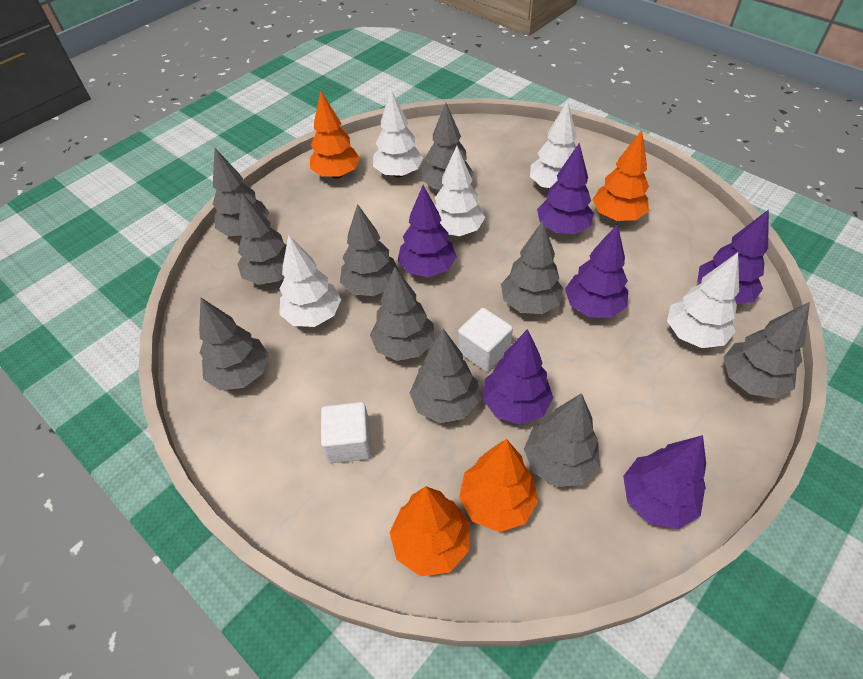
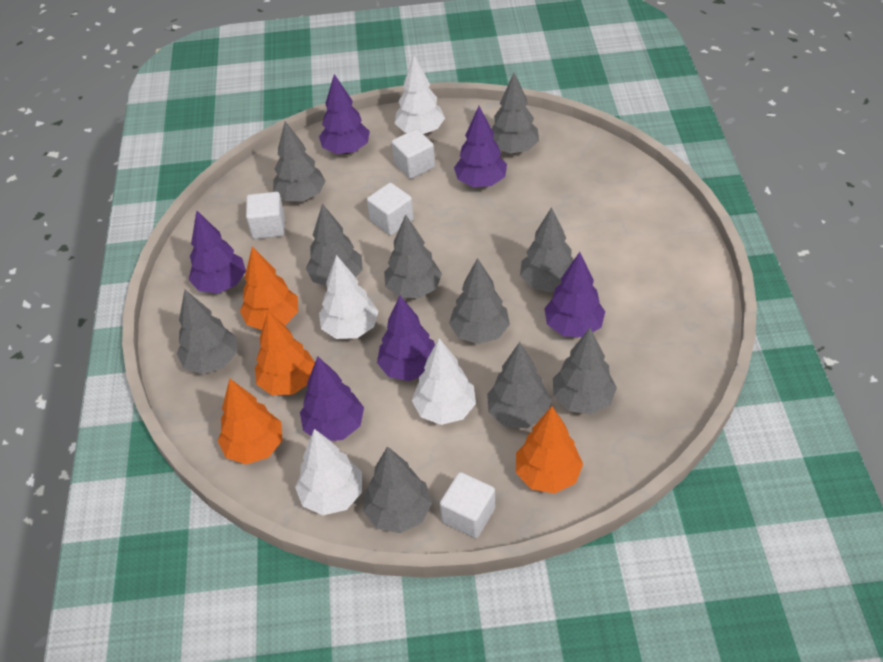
white cube: [321,402,371,463] [458,308,513,372] = 2 -> [246,192,285,239] [367,183,414,236] [392,129,435,179] [440,472,495,538] = 4
white tree: [279,235,341,327] [373,90,423,178] [435,146,485,236] [530,101,577,189] [667,253,739,348] = 5 -> [295,429,362,515] [319,255,378,339] [395,55,445,134] [412,338,476,425] = 4

